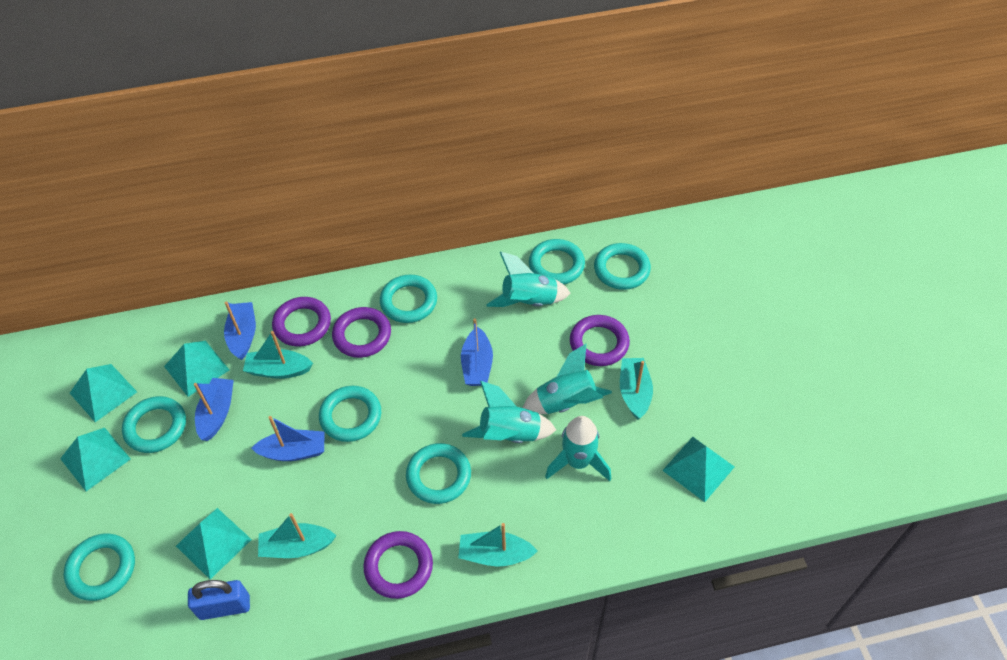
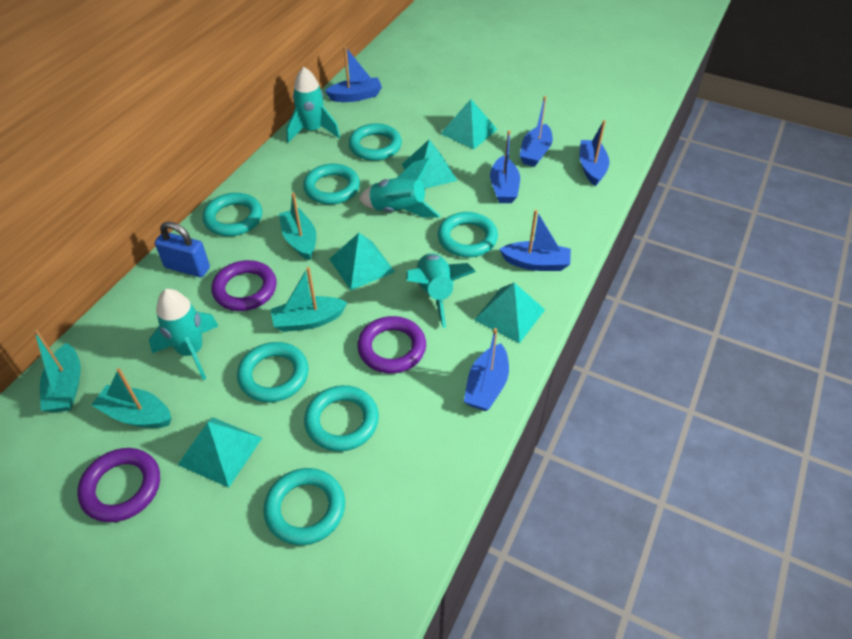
blue boat: [194,378,234,441] [224,301,256,360] [251,416,324,461] [461,318,493,386] = 4 -> [325,46,382,102] [464,328,509,411] [490,130,520,203] [499,210,571,271] [520,96,553,167] [579,120,609,186] = 6
purple ring: [272,297,331,347] [332,307,391,358] [363,531,433,599] [570,315,630,366] = 4 -> [77,448,160,522] [211,260,277,311] [357,316,426,374] = 3

